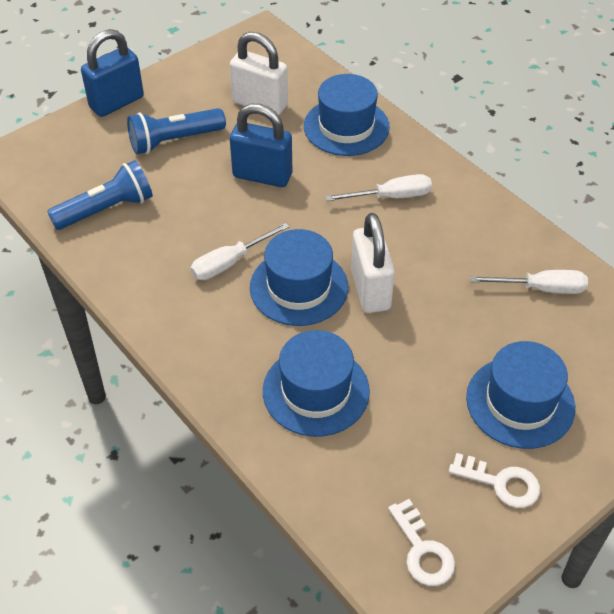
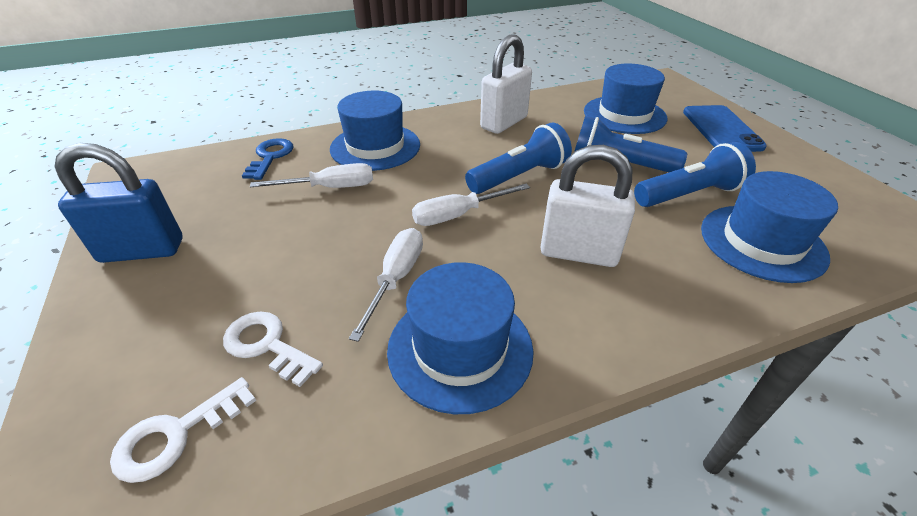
blue flashlight: [47,160,153,230] [127,108,226,154] = 2 -> [465,122,572,194] [574,116,687,172] [634,142,756,207] = 3
blue key: none = 0 -> [242,138,293,180] = 1
blue padlock: [81,29,144,117] [230,104,292,187] = 2 -> [54,143,183,263] = 1
blue phone: none = 0 -> [683,105,767,152] = 1

